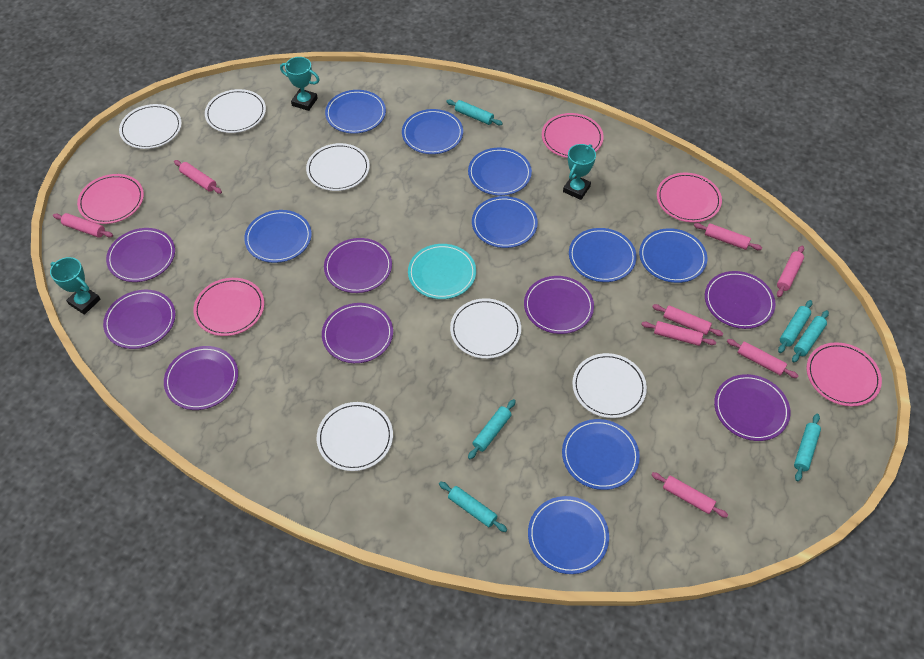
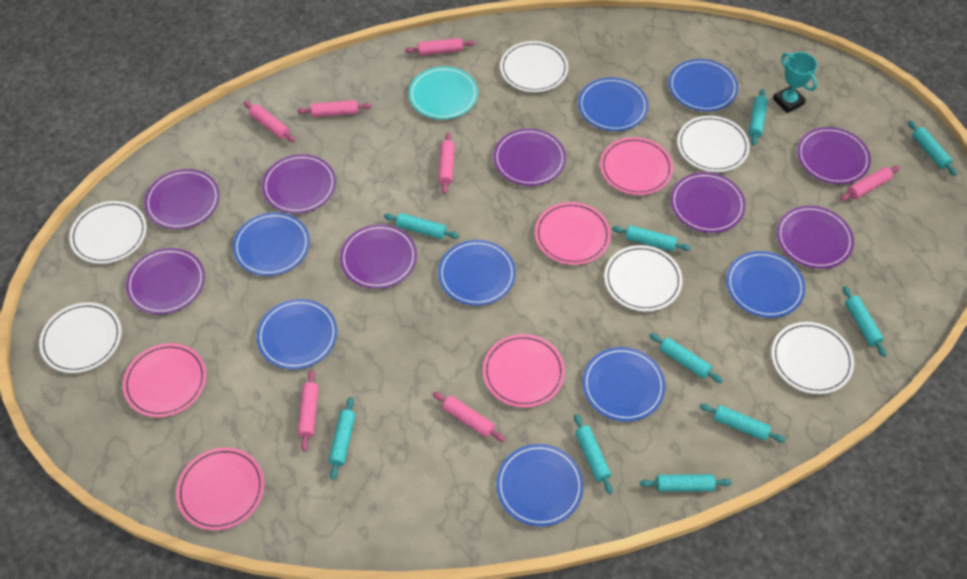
blue plate: [244,210,312,263] [325,90,386,134] [402,109,463,154] [468,147,532,196] [472,196,538,248] [528,496,609,574] [562,419,640,490] [569,228,637,282] [639,228,707,283] = 9 -> [233,212,310,276] [257,299,337,370] [438,240,516,306] [496,444,584,527] [578,77,648,131] [583,347,665,422] [669,59,738,111] [726,251,805,318] = 8
pink rolling pin: [53,213,113,238] [174,160,222,194] [641,321,716,346] [651,472,728,518] [652,304,723,336] [694,223,762,250] [727,339,798,378] [777,245,804,297] = 8 -> [244,101,295,142] [297,100,372,117] [298,370,318,451] [405,38,475,56] [433,392,506,442] [438,132,454,194] [840,165,900,201] = 7
turquoise rolling pin: [439,481,507,532] [446,100,503,126] [468,399,516,459] [778,300,812,353] [792,310,829,363] [794,414,821,481] = 6 -> [328,397,356,480] [384,213,459,239] [574,414,613,494] [612,225,691,251] [640,474,732,492] [649,333,723,383] [700,404,785,442] [749,89,768,146] [843,286,886,357] [908,121,957,176] = 10
turquoise trophy: [50,257,101,315] [280,57,320,111] [563,144,596,200] = 3 -> [773,52,817,113] = 1

